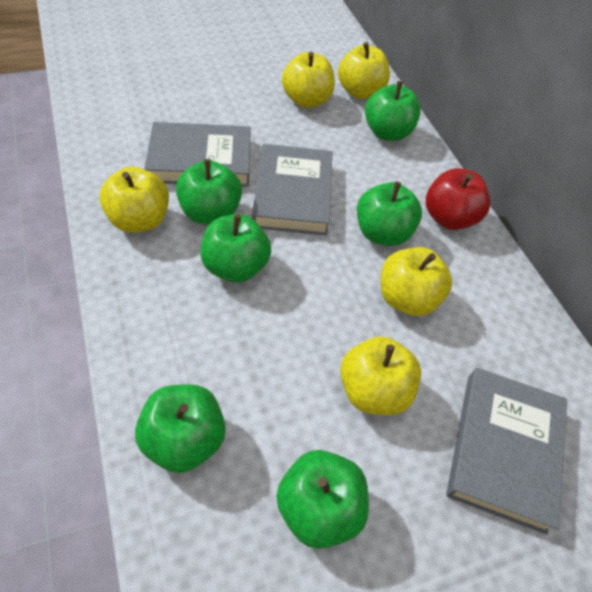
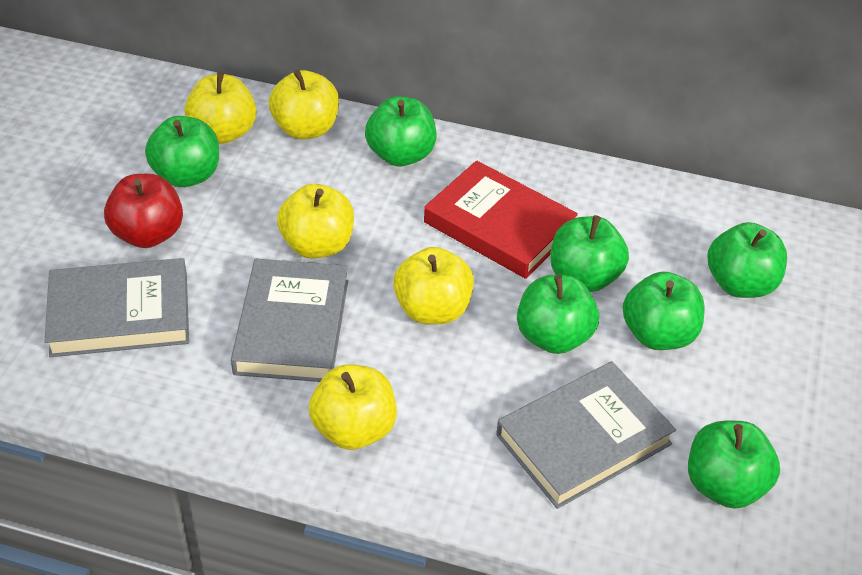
green apple: [135,384,226,473] [176,159,242,225] [201,214,271,283] [276,450,369,549] [357,182,422,246] [365,81,421,141] = 6 -> [145,116,219,187] [365,96,436,166] [517,275,599,354] [550,215,629,292] [623,271,705,350] [688,421,780,508] [707,222,787,298] = 7
red book: none = 0 -> [424,160,578,279] = 1

